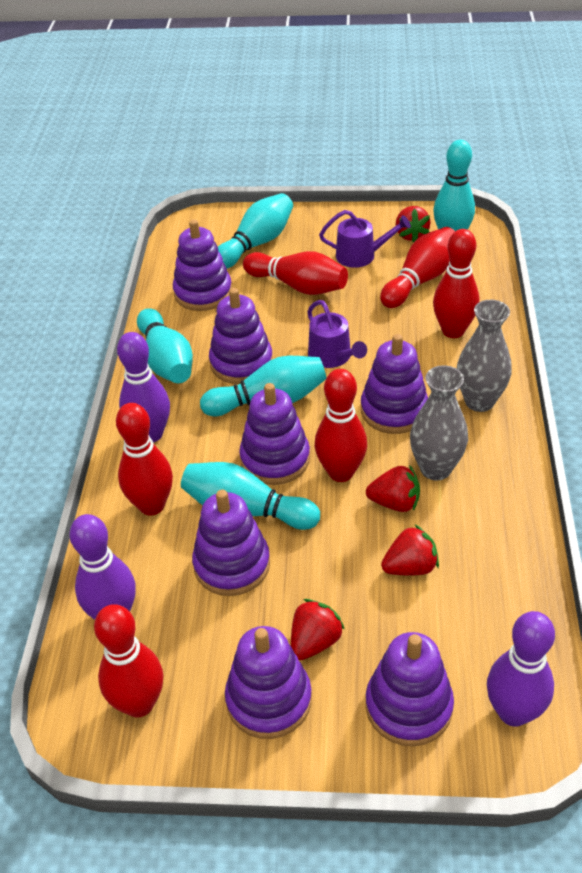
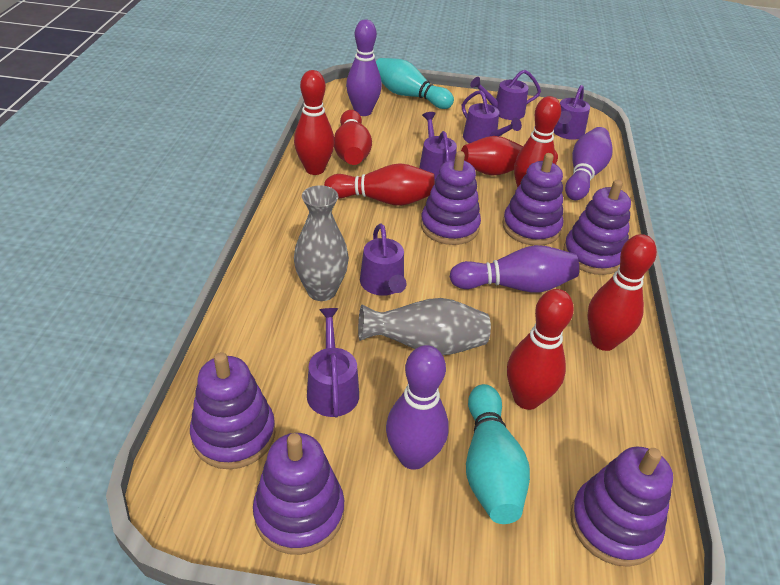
purple bowling pin: [69,514,136,619] [117,332,170,442] [487,611,555,727] = 3 -> [346,20,382,116] [386,345,449,470] [450,245,579,293] [565,127,613,200] = 4
purple stacking toy: [173,219,232,311] [192,490,270,596] [209,288,273,384] [225,626,312,739] [239,383,310,485] [361,334,428,434] [366,632,454,746] = 7 -> [190,352,275,469] [253,433,344,555] [421,151,481,245] [503,153,563,246] [563,180,631,275] [570,446,673,567] = 6
purple watering can: [307,300,367,368] [319,210,411,268] = 2 -> [307,308,359,417] [360,223,406,296] [419,112,457,180] [462,90,522,143] [470,70,541,120] [554,85,590,140] = 6
red bowling pin: [94,604,163,718] [116,403,173,516] [243,251,348,295] [315,369,367,482] [380,227,455,308] [433,229,479,338] = 6 -> [294,70,335,175] [324,163,435,206] [334,110,372,165] [461,136,558,176] [507,289,574,410] [514,96,561,188] [588,234,657,351] = 7
red strawberry: [291,599,345,660] [366,465,420,512] [381,525,439,576] [396,206,431,242] = 4 -> none = 0
turquoise bowling pin: [137,308,193,383] [181,462,320,530] [200,356,326,416] [218,193,293,268] [434,140,475,231] = 5 -> [376,58,454,109] [466,384,530,524] = 2

